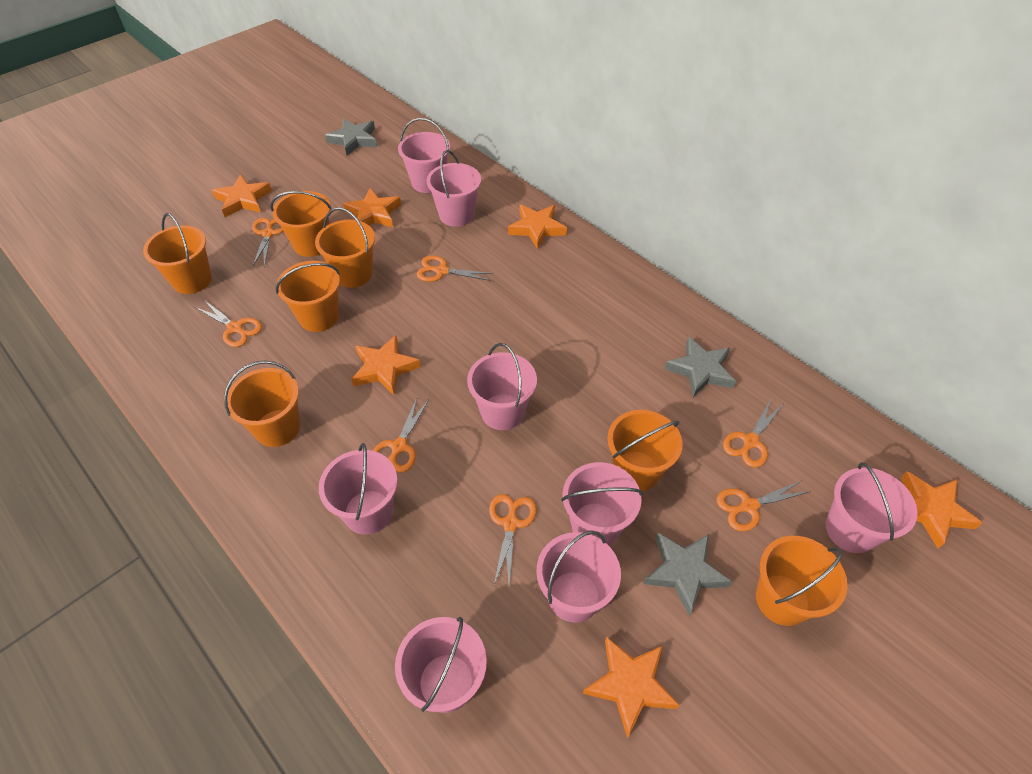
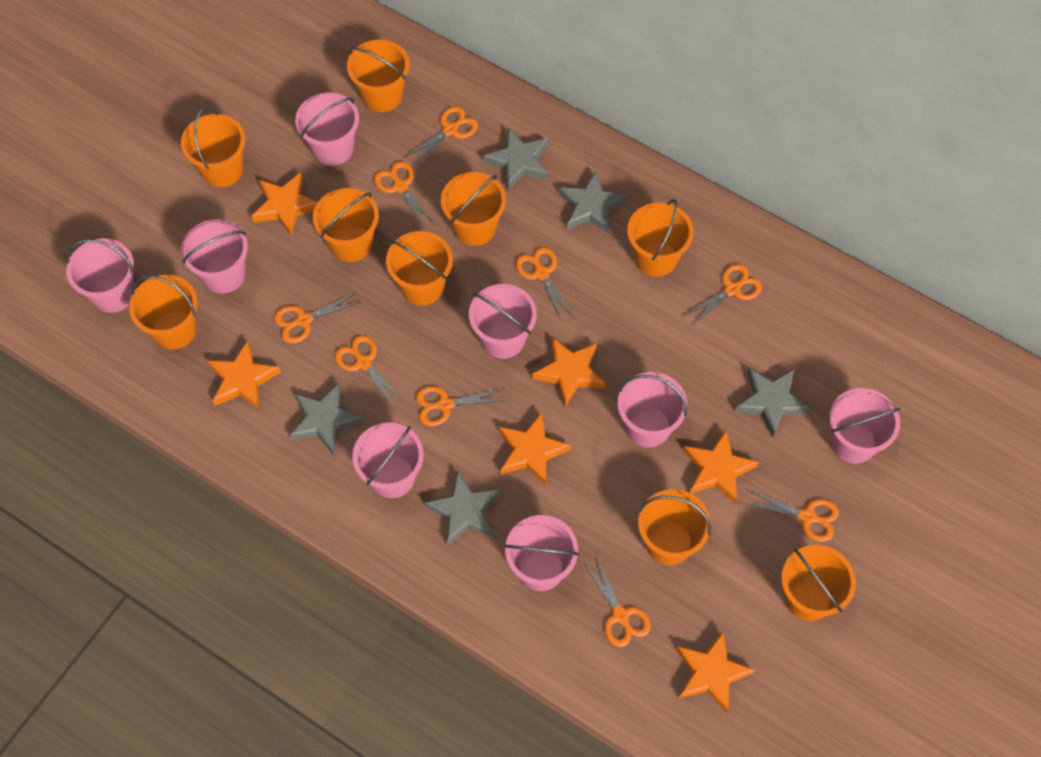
grey star: [325,119,377,156] [643,533,732,616] [665,337,736,397] = 3 -> [290,383,364,456] [425,470,500,546] [483,128,548,191] [559,171,628,235] [735,368,811,437] = 5
orange bucket: [143,213,212,294] [224,360,300,447] [270,191,332,257] [276,261,340,332] [315,208,375,288] [607,410,683,491] [756,536,848,626] = 7 -> [129,275,198,349] [181,107,245,187] [313,188,379,262] [347,40,410,112] [386,231,453,305] [441,172,506,246] [627,199,694,277] [638,489,712,565] [781,545,856,621] = 9
orange scissors: [195,300,262,347] [252,218,283,267] [373,398,429,473] [417,255,493,282] [489,494,537,585] [716,481,811,531] [723,400,782,468] = 7 -> [274,292,361,343] [335,335,405,408] [374,161,435,229] [405,106,478,166] [416,386,505,426] [516,247,574,321] [584,557,651,647] [684,264,762,326] [744,491,839,542] = 9

